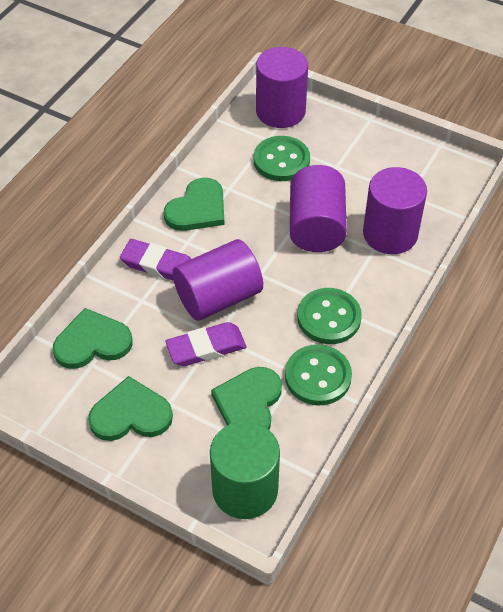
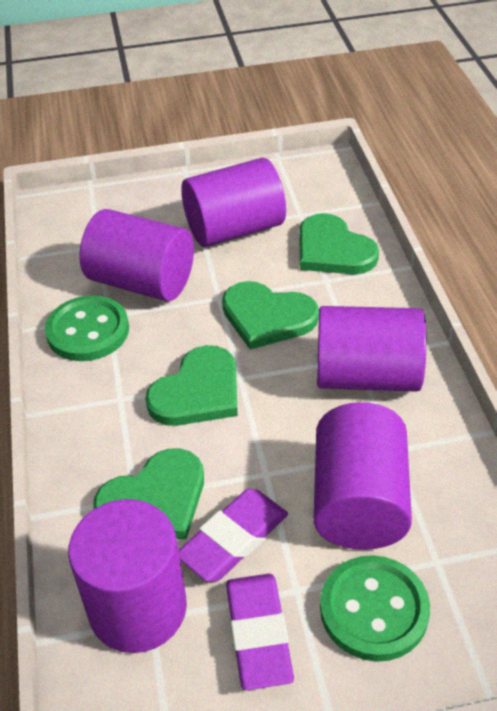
green button: [254,136,310,181] [285,345,352,405] [297,288,362,344] = 3 -> [45,295,129,361] [320,555,430,662] = 2
green cylinder: [210,421,280,519] = 1 -> none = 0
purple cylinder: [172,239,263,321] [256,47,308,128] [290,165,347,252] [363,167,427,254] = 4 -> [68,499,187,653] [79,209,194,301] [181,158,286,247] [313,402,412,550] [317,306,427,392] = 5

